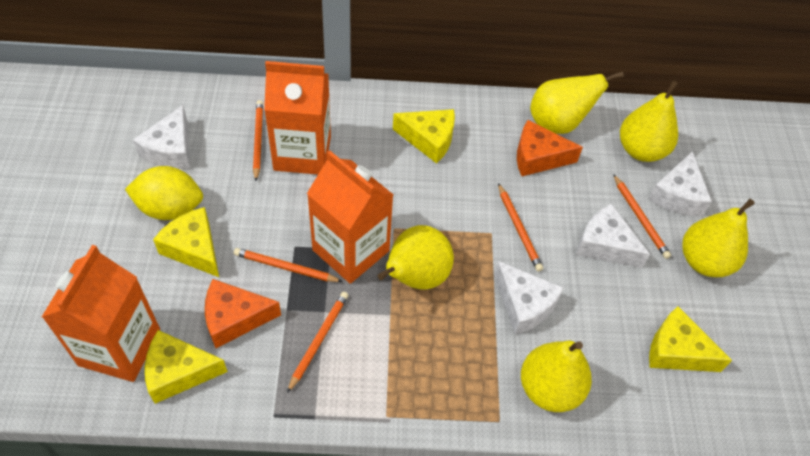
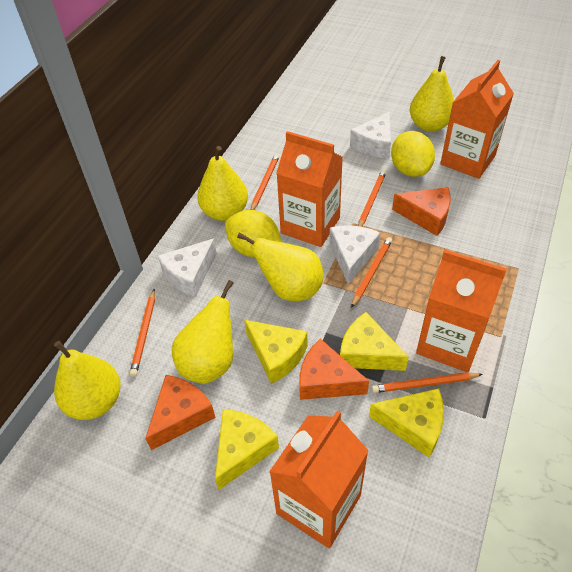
orange carton: [42,245,160,382] [264,61,331,174] [307,150,393,284] = 3 -> [269,411,369,548] [276,131,343,247] [416,250,507,372] [440,60,514,179] = 4
orange cheese: [205,279,281,348] [517,120,583,176] = 2 -> [145,375,215,450] [299,339,369,400] [392,187,451,236] = 3
white cheese: [133,105,190,169] [494,261,564,334] [576,204,650,268] [648,151,712,216] = 4 -> [158,238,217,297] [329,226,380,284] [350,111,391,159] = 3
yellow lemon: [125,166,203,220] = 1 -> [225,210,282,257] [391,131,435,177] = 2

